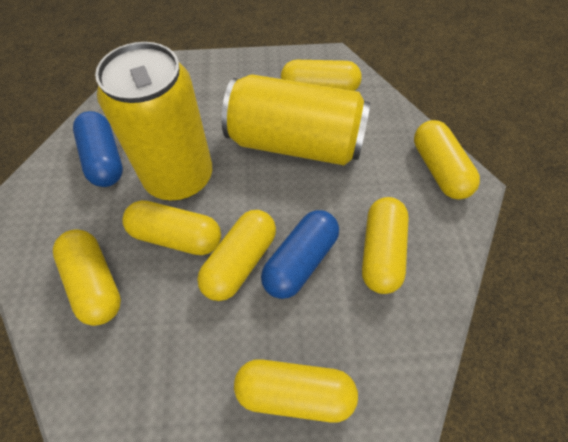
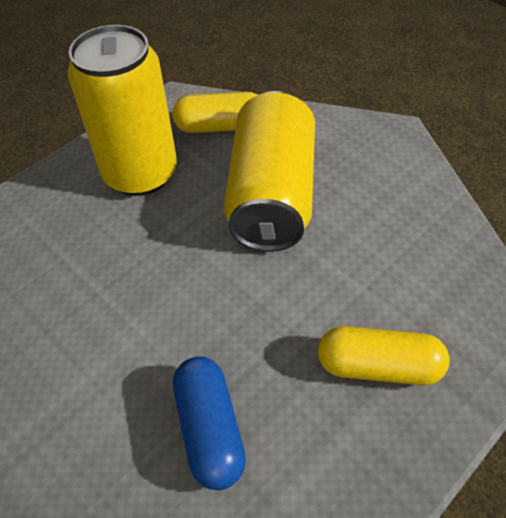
blue capsule: [73,111,123,187] [261,210,339,299] = 2 -> [173,357,246,490] = 1
yellow capsule: [53,230,121,326] [122,200,221,255] [197,210,276,301] [234,359,358,423] [281,60,362,91] [362,197,409,294] [414,120,480,200] = 7 -> [172,92,258,133] [318,326,450,385] = 2

